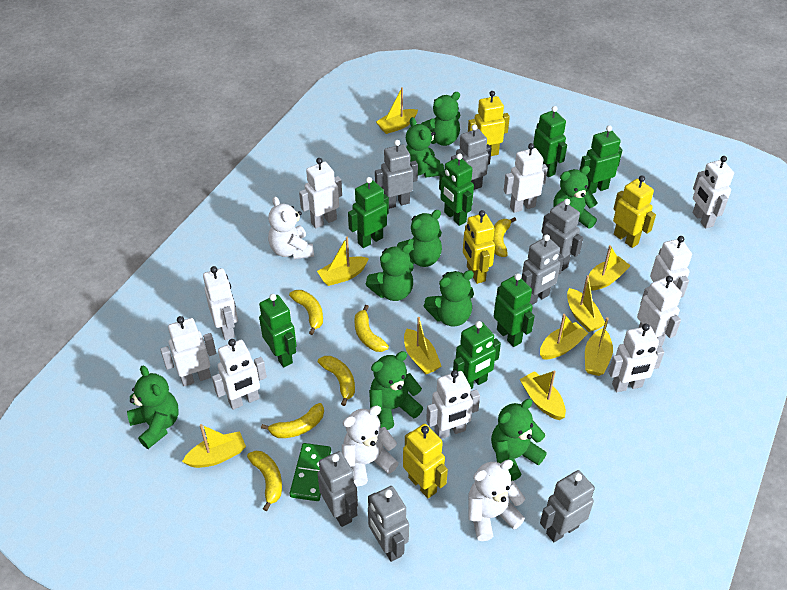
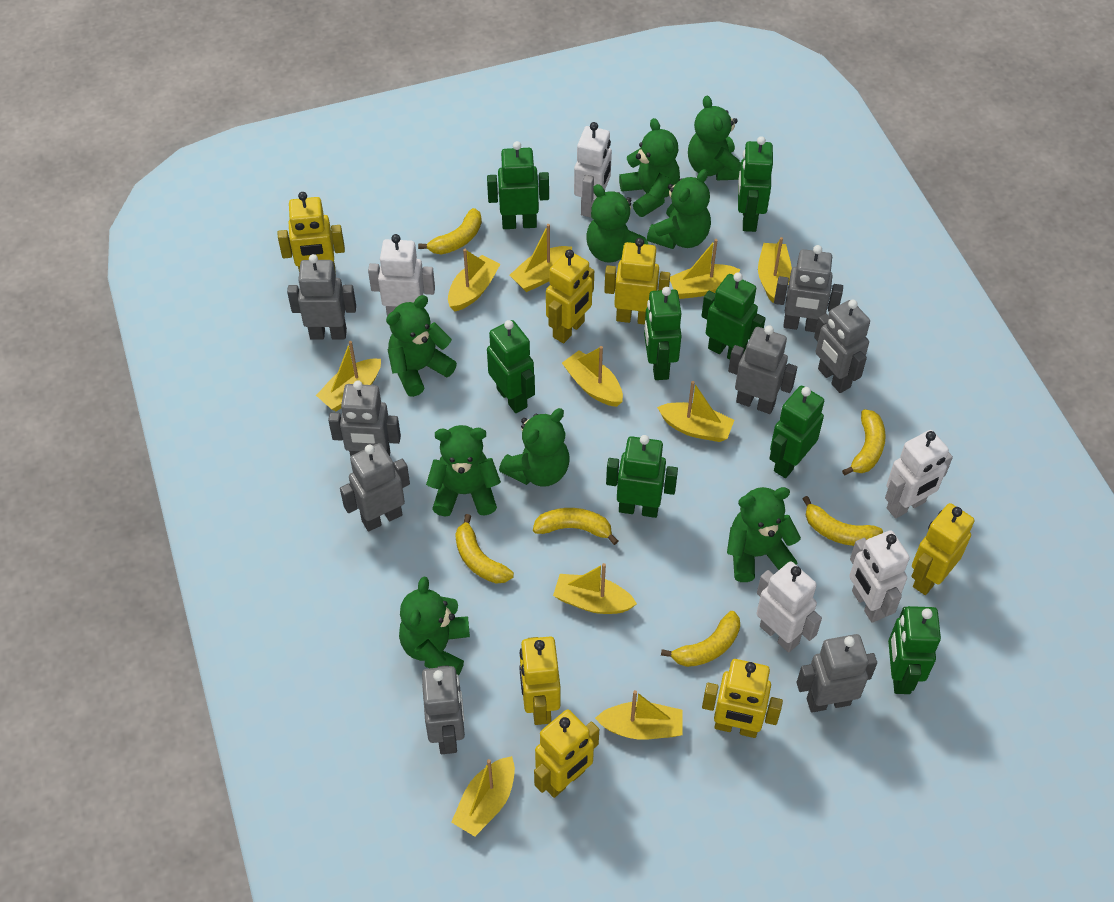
green domino: [290,443,331,501] = 1 -> none = 0
green robot: [259,294,297,368] [348,177,389,248] [439,153,474,226] [453,321,501,389] [494,273,535,347] [533,106,567,177] [580,125,622,194] = 7 -> [487,141,549,229] [487,320,535,413] [606,435,678,518] [644,287,682,380] [702,272,766,359] [738,136,773,232] [769,386,824,478] [888,606,941,694] = 8
grey robot: [317,451,358,527] [368,486,409,562] [375,140,418,209] [451,124,492,190] [522,234,564,305] [540,470,595,542] [541,199,583,271] = 7 -> [287,254,356,339] [328,381,401,457] [340,443,410,532] [422,665,465,754] [728,325,797,414] [774,245,843,332] [797,634,877,712] [814,300,870,393] = 8
white robot: [160,316,216,386] [203,266,238,340] [212,339,267,410] [299,158,342,228] [426,370,480,439] [504,143,548,213] [608,324,665,392] [637,276,682,347] [650,236,692,298] [693,156,734,228] = 10 -> [368,234,435,316] [574,122,612,218] [757,561,822,653] [849,530,910,623] [885,430,953,518] = 5
white teddy bear: [268,196,314,259] [342,405,399,486] [468,460,525,541] = 3 -> none = 0
yellow boat: [182,424,246,468] [317,237,369,286] [376,87,418,134] [404,317,441,375] [520,371,566,420] [540,314,588,359] [567,275,605,332] [585,317,613,376] [589,245,631,291] = 9 -> [316,341,381,411] [448,249,500,312] [451,756,515,837] [510,224,572,292] [553,563,637,614] [562,346,623,407] [595,690,683,740] [657,381,734,442] [670,239,741,299] [758,237,792,303] = 10
yellow robot: [403,424,448,498] [463,210,495,284] [468,91,510,156] [613,176,656,248] = 4 -> [277,192,345,275] [519,637,561,725] [534,709,599,798] [546,249,594,343] [604,238,670,325] [702,659,783,738] [912,503,974,595] = 7

